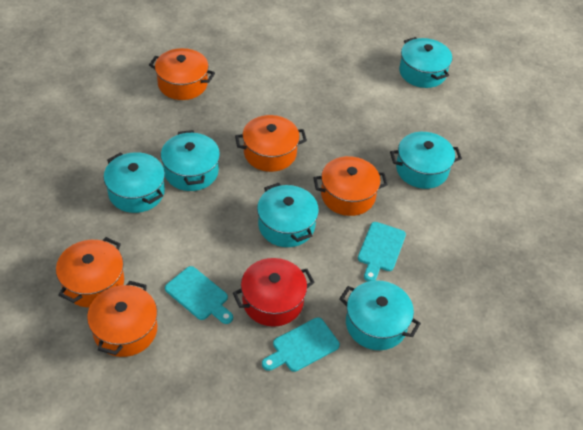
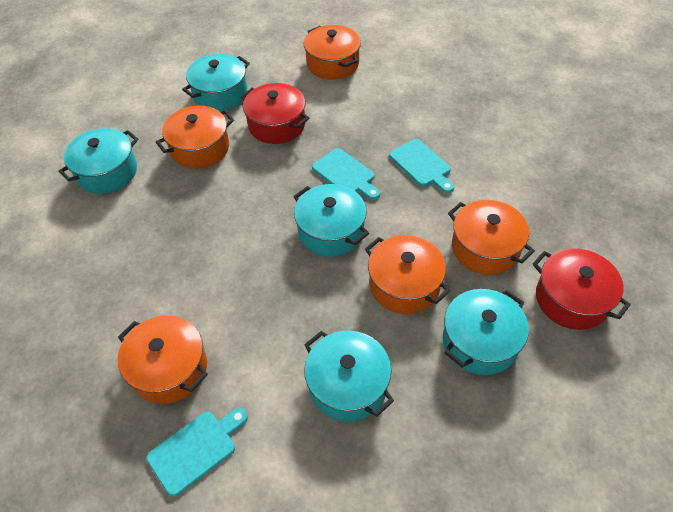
red pot: [233,258,315,327] = 1 -> [241,83,309,144] [532,248,631,330] = 2
turquoise pot: [104,152,165,213] [161,130,220,191] [257,183,319,247] [339,280,421,350] [390,132,462,189] [399,37,452,88] = 6 -> [59,128,139,194] [182,54,250,111] [293,184,369,257] [304,331,394,422] [443,289,529,375] = 5

